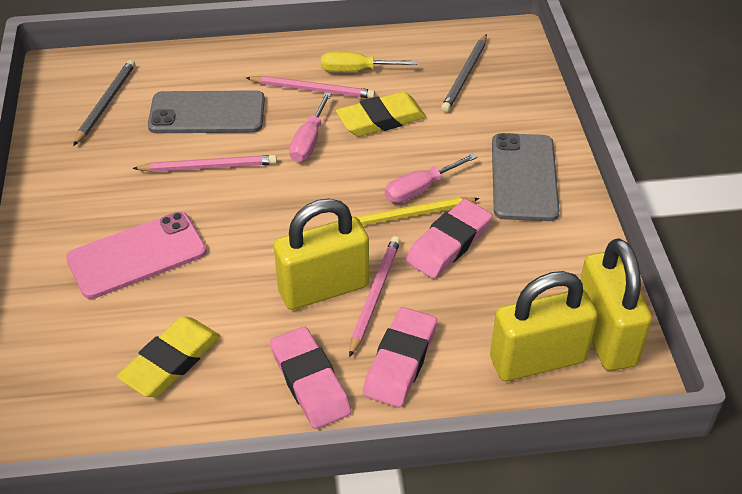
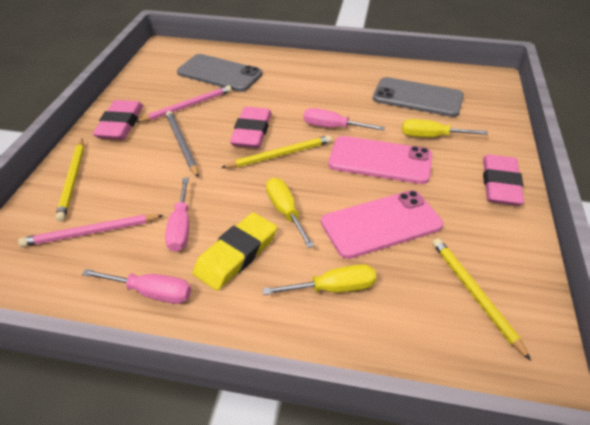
grey pencil: [73,60,135,146] [441,34,487,112] = 2 -> [166,111,199,177] = 1
pink pencil: [132,155,277,172] [246,76,375,98] [349,236,401,357] = 3 -> [18,215,164,247] [136,85,232,122] = 2
pink phone: [66,212,207,299] = 1 -> [321,190,443,259] [328,136,432,184] = 2
pink screwdriver: [289,92,331,162] [385,153,477,203] = 2 -> [82,269,191,304] [165,178,189,252] [303,108,385,131] = 3
yellow eraser: [117,316,220,397] [336,92,426,137] = 2 -> [193,213,277,291] = 1
yellow padlock: [274,199,369,310] [490,271,598,381] [580,238,652,371] = 3 -> none = 0
yellow pencil: [336,197,480,225] = 1 -> [55,138,84,221] [221,135,332,168] [433,238,531,361] = 3
yellow screwdriver: [321,52,417,72] = 1 -> [262,264,376,295] [266,178,315,248] [402,119,488,137] = 3

